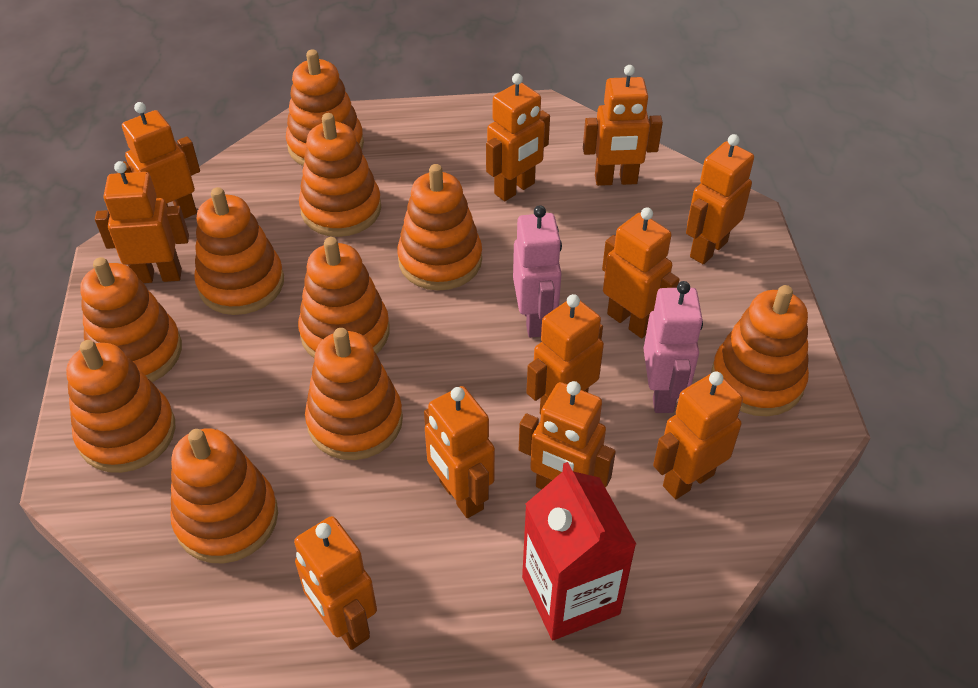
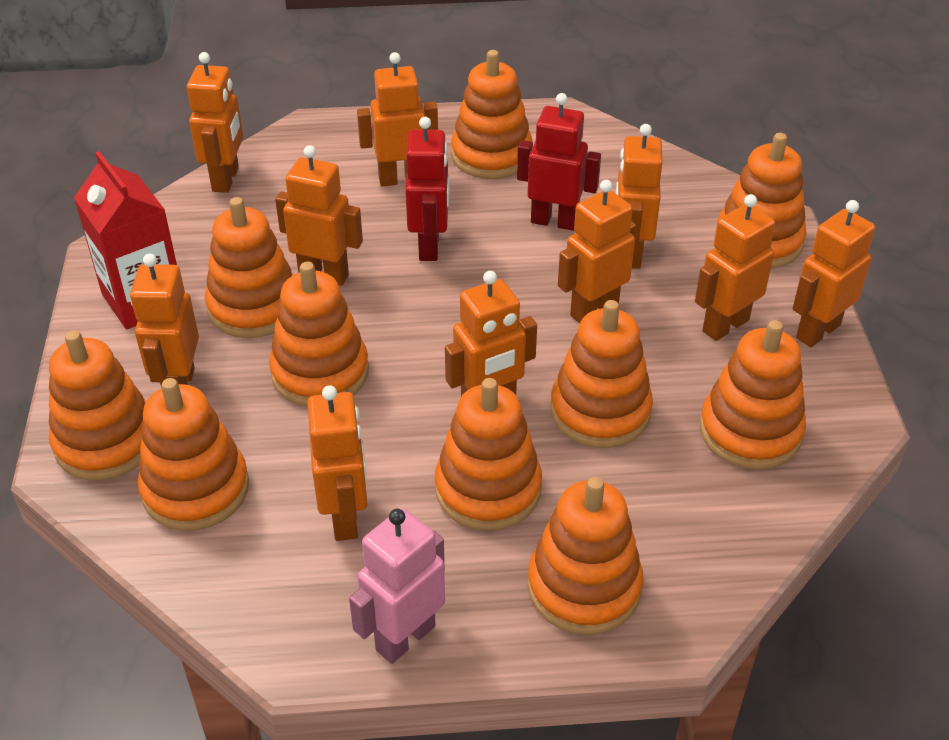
orange robot: [95,161,189,283] [117,102,200,219] [294,516,377,650] [424,386,495,518] [486,73,550,201] [519,381,616,490] [526,294,604,415] [583,65,663,186] [602,208,680,338] [653,371,743,499] [686,134,754,264] = 11 -> [130,253,199,385] [187,52,243,193] [275,145,363,286] [307,385,368,541] [357,52,438,187] [445,271,537,396] [558,180,636,324] [616,124,663,269] [695,194,775,341] [793,200,875,347] = 10
pink robot: [513,205,562,338] [643,281,703,413] = 2 -> [349,508,445,664] = 1
red robot: none = 0 -> [405,117,449,261] [517,93,601,231] = 2

